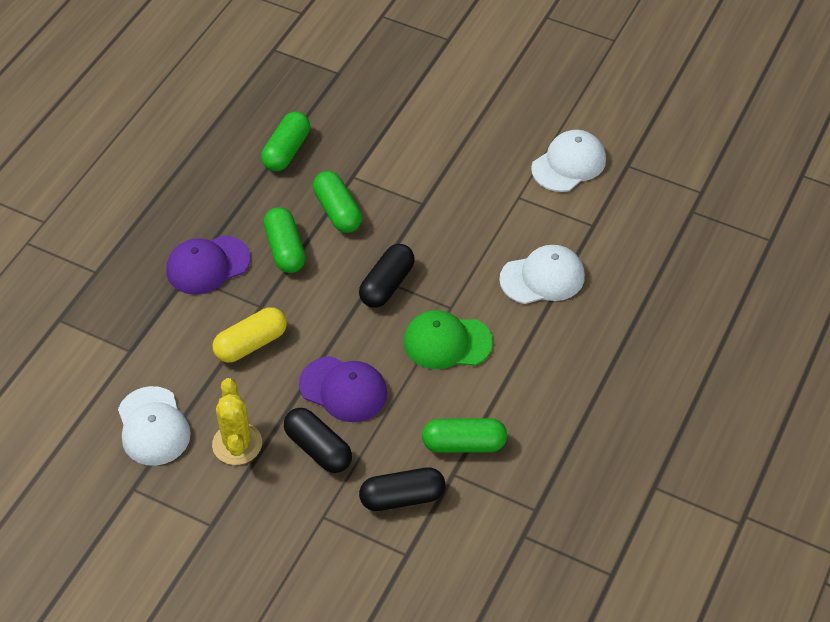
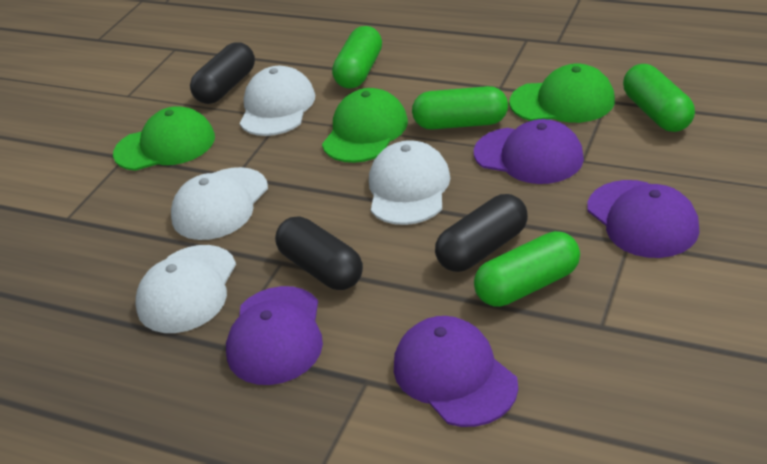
green cap: [403,310,493,369] = 1 -> [113,106,215,171] [322,88,408,163] [509,64,615,123] = 3
purple cap: [167,235,250,295] [299,356,387,422] = 2 -> [226,286,323,385] [394,316,518,427] [474,119,584,184] [587,180,699,258] = 4
white cap: [118,386,191,466] [499,245,585,304] [531,130,606,192] = 3 -> [135,245,236,333] [171,167,268,240] [240,66,315,136] [369,140,451,225] = 4
yellow cactus: [212,378,262,465] = 1 -> none = 0
yellow capsule: [212,307,287,363] = 1 -> none = 0

